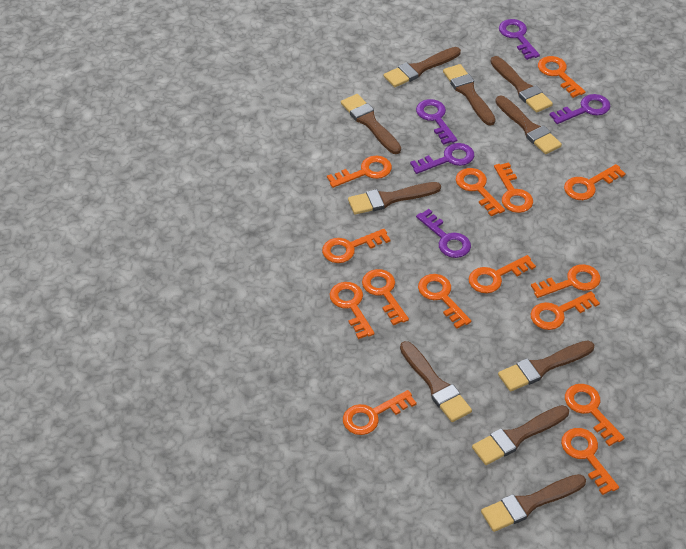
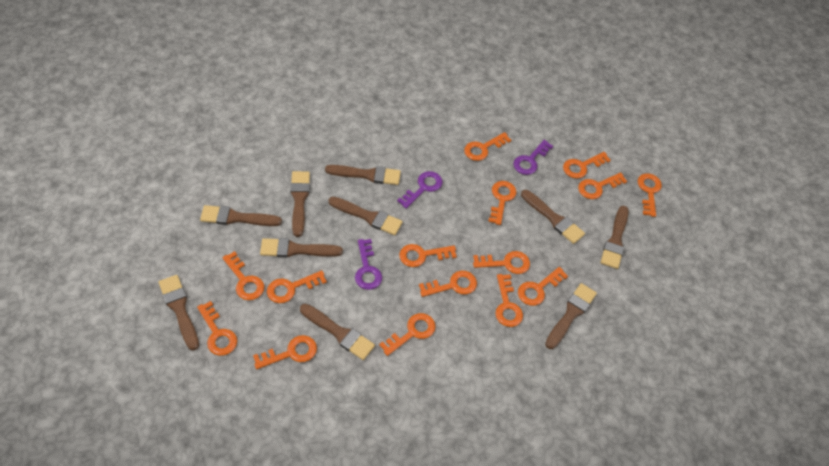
purple key: [410,143,474,174] [416,99,457,145] [416,209,471,258] [499,19,540,60] [550,94,611,124] = 5 -> [355,239,382,290] [397,171,442,209] [513,140,553,175] = 3

